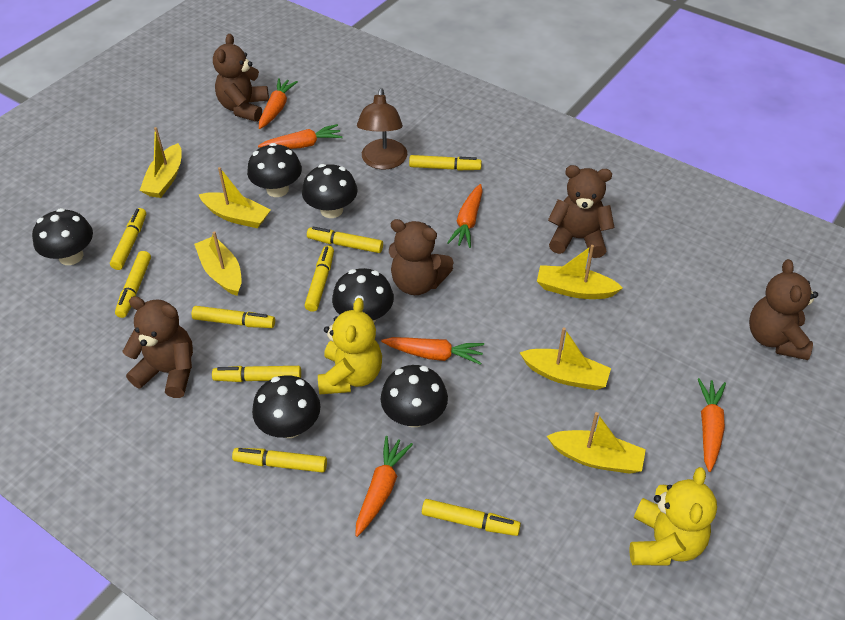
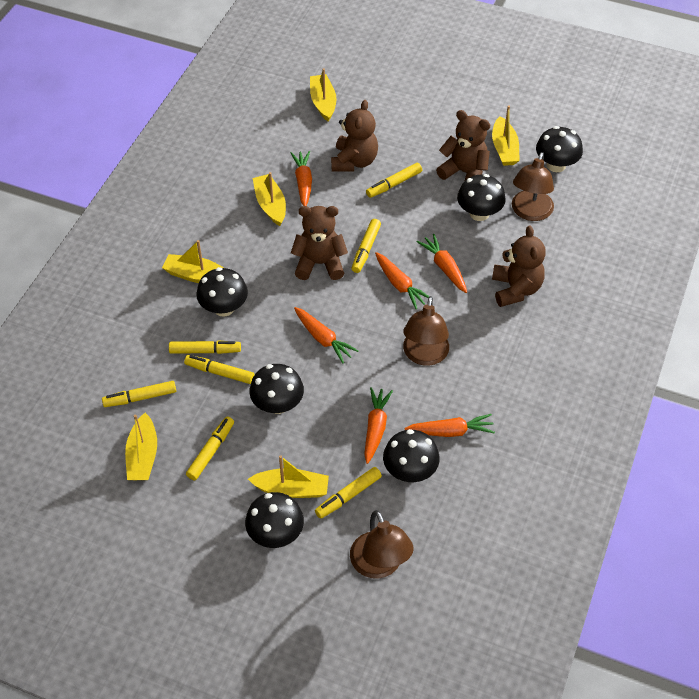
brown lamp: [357,88,407,170] = 1 -> [350,510,414,579] [403,296,449,366] [512,152,554,221] = 3
brown teddy bear: [123,296,193,398] [213,34,269,122] [389,219,454,295] [548,165,614,258] [749,259,818,360] = 5 -> [291,206,348,280] [331,100,378,172] [436,110,490,180] [492,226,546,307] = 4
yellow marker: [110,208,146,270] [115,251,151,318] [192,306,275,328] [212,366,301,382] [232,448,327,473] [304,246,334,312] [307,227,383,253] [409,155,482,170] [422,499,521,536] = 9 -> [102,381,176,407] [169,340,241,354] [184,355,255,384] [186,417,234,480] [315,467,382,519] [351,219,381,273] [366,163,422,198] = 7
yellow teddy bear: [318,298,382,394] [629,467,717,566] = 2 -> none = 0

